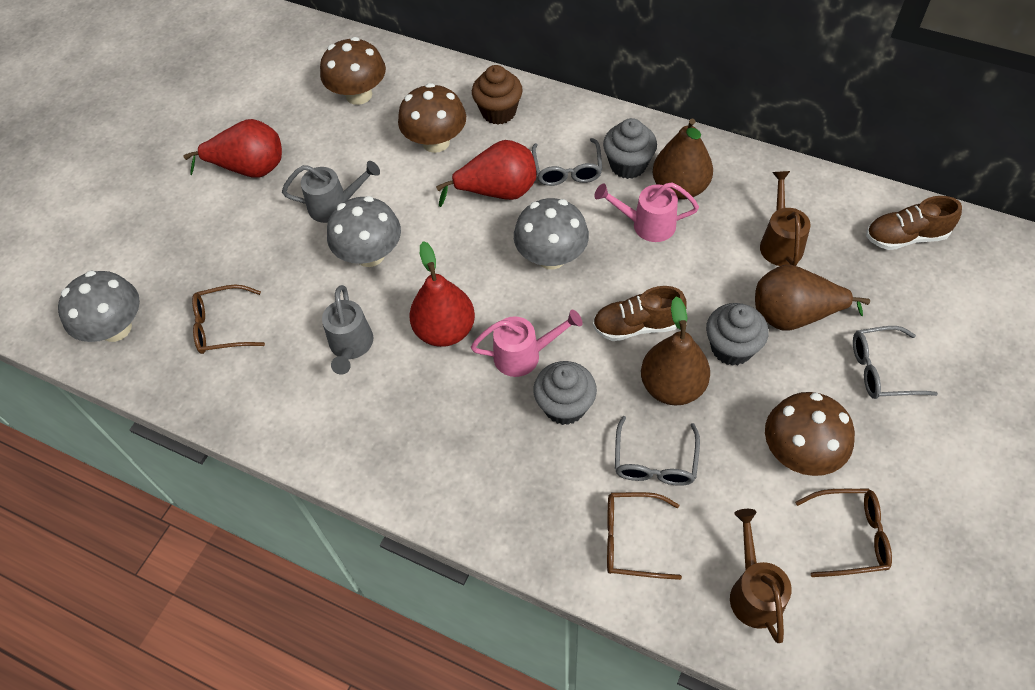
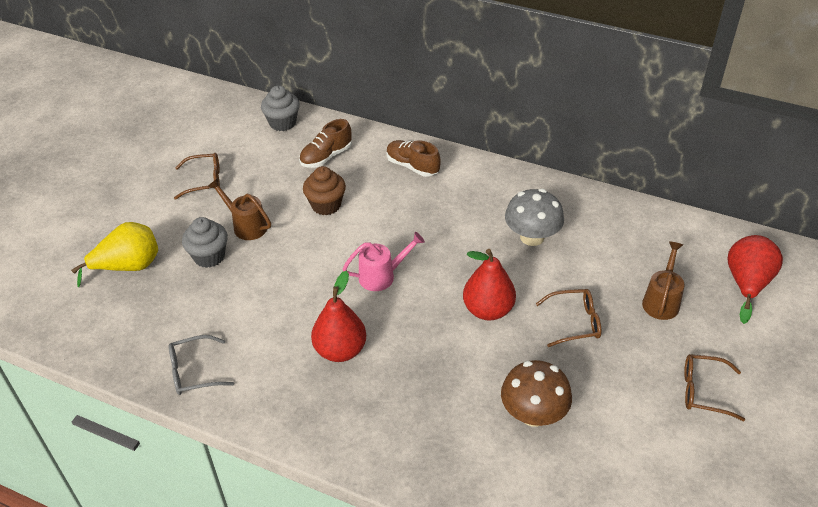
brown mushroom: [320,37,386,105] [398,83,466,153] [765,392,855,476] = 3 -> [501,360,572,427] = 1
brown pear: [641,297,710,406] [653,119,713,200] [755,265,870,331] = 3 -> none = 0
grey cupcake: [533,361,597,425] [603,118,657,179] [706,303,769,366] = 3 -> [182,217,228,268] [261,85,300,131] = 2
grey glasses: [532,138,602,186] [615,416,700,486] [853,326,938,399] = 3 -> [169,335,234,395] = 1
grey mushroom: [58,271,140,342] [327,196,401,267] [514,198,589,269] = 3 -> [505,189,564,246] = 1
grey watering can: [282,161,380,223] [322,285,373,374] = 2 -> none = 0
pink watering can: [471,310,583,377] [594,183,699,242] = 2 -> [343,232,425,291] = 1
yellow pear: none = 0 -> [71,222,158,287] = 1

